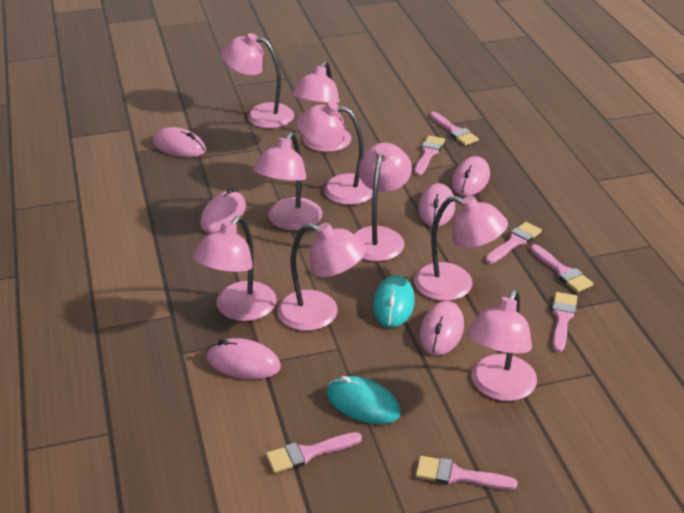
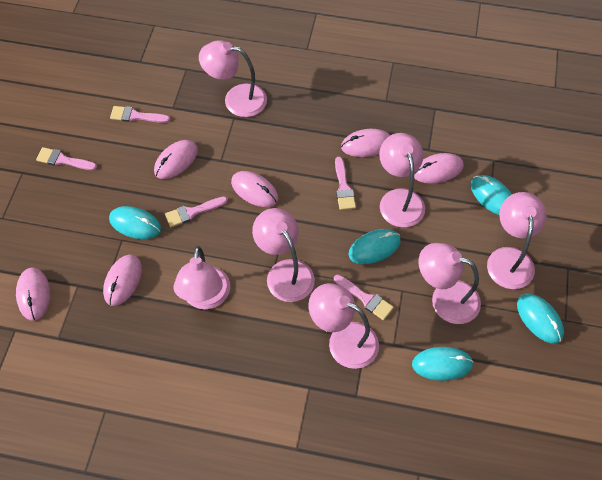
pink brush: [266,432,362,473] [414,136,445,176] [415,456,517,490] [430,112,479,146] [485,222,542,264] [530,244,593,293] [552,292,577,352] = 7 -> [36,147,97,170] [110,106,170,123] [165,197,228,227] [334,275,394,320] [335,157,356,210] = 5
pink lamp: [193,216,277,321] [221,33,294,128] [253,133,322,230] [277,223,366,331] [292,61,351,152] [297,102,373,205] [354,143,412,262] [414,196,508,301] [467,289,537,401] = 9 -> [174,246,230,309] [199,40,267,117] [252,208,315,302] [308,283,379,369] [379,133,425,228] [419,243,481,324] [487,192,546,289] = 7
turquoise mouse: [327,376,401,424] [373,275,415,328] = 2 -> [109,206,161,239] [348,229,401,264] [412,347,474,381] [471,175,512,215] [517,294,564,344] = 5

